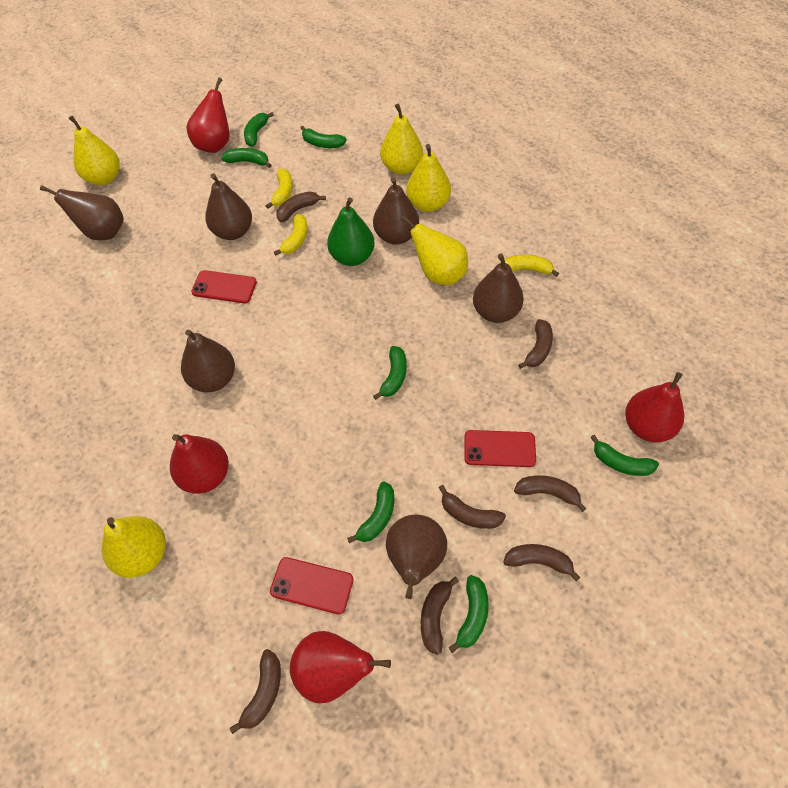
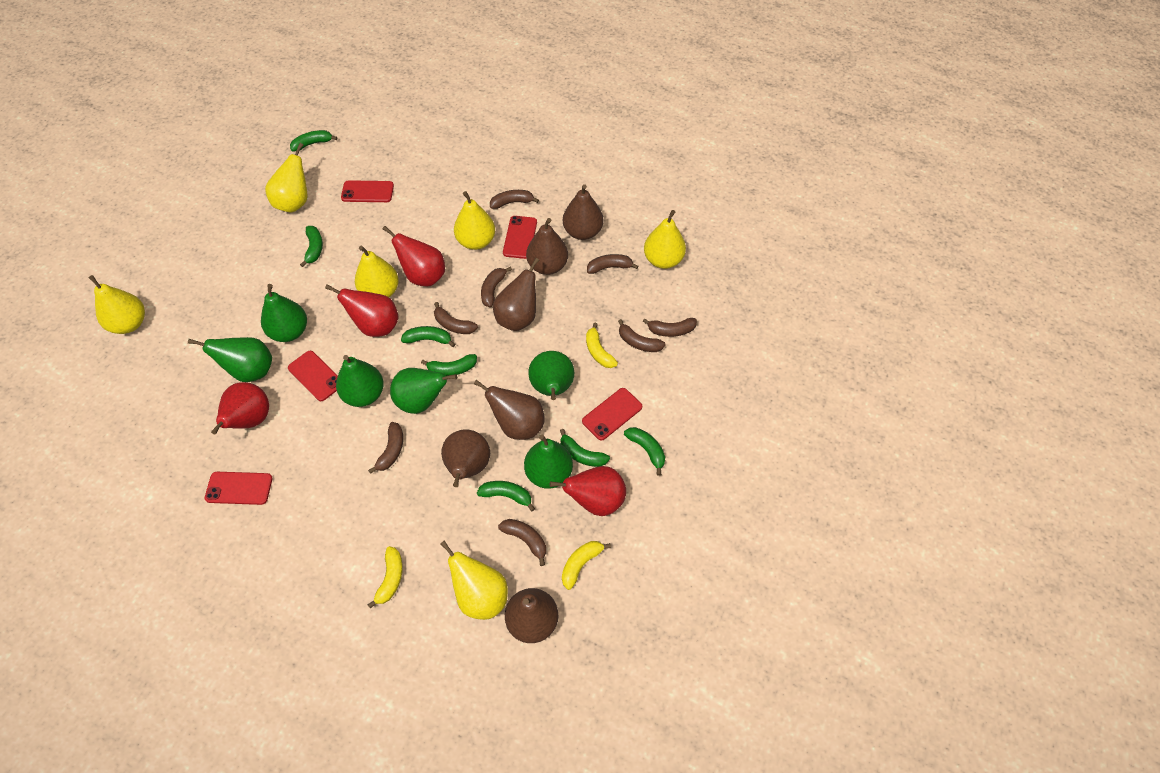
brown banana: [230,649,281,734] [276,191,326,222] [421,576,459,655] [439,485,506,529] [503,544,580,581] [514,475,587,512] [518,319,553,369] = 7 -> [368,422,403,474] [434,302,478,334] [481,266,512,307] [490,190,539,209] [498,519,546,566] [587,254,638,274] [618,319,666,352] [643,318,697,337] = 8
green pear: [327,197,375,266] = 1 -> [188,337,272,382] [261,284,307,342] [336,355,384,407] [390,368,457,414] [524,435,573,489] [528,351,574,400] = 6
red phone: [191,270,257,303] [270,557,354,615] [464,430,536,467] = 3 -> [205,472,273,505] [288,351,338,401] [341,180,394,202] [503,216,537,259] [582,388,642,440] = 5
yellow pear: [69,116,120,185] [102,516,166,578] [380,104,423,174] [401,215,468,285] [406,144,451,212] = 5 -> [89,275,145,334] [265,143,308,212] [355,246,399,297] [440,540,508,620] [454,191,495,250] [644,210,686,269] = 6

